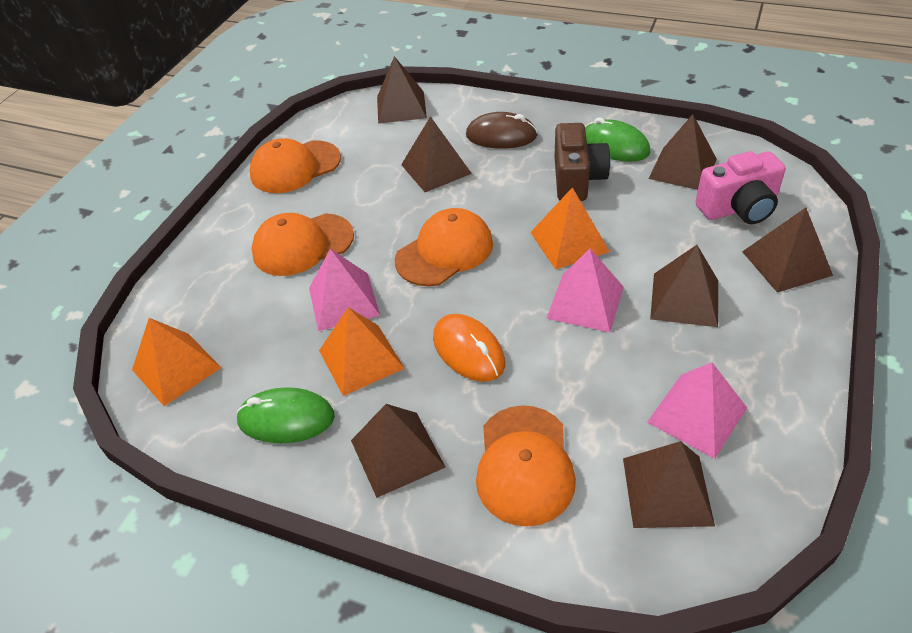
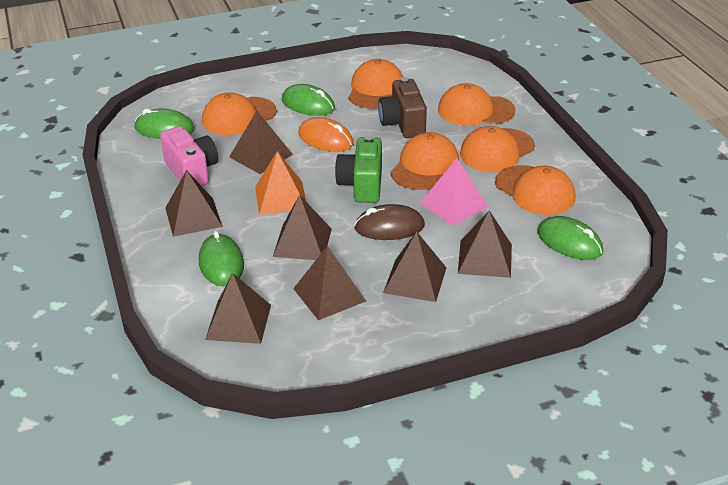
green camera: none = 0 -> [335,135,382,203] = 1
green mouse: [236,387,335,443] [585,117,651,162] = 2 -> [135,109,195,139] [199,231,244,286] [282,84,335,116] [537,216,603,260] = 4
orange cap: [249,138,341,193] [252,213,354,276] [395,208,493,286] [476,405,576,527] = 4 -> [202,92,277,135] [348,59,403,109] [390,132,459,190] [438,83,516,125] [460,126,535,172] [495,165,575,215] = 6
orange pyramid: [132,318,222,406] [319,307,405,396] [530,187,610,270] = 3 -> [255,151,306,215] = 1
pink pyramid: [309,249,380,331] [546,248,624,332] [647,362,747,459] = 3 -> [420,158,488,226] = 1

